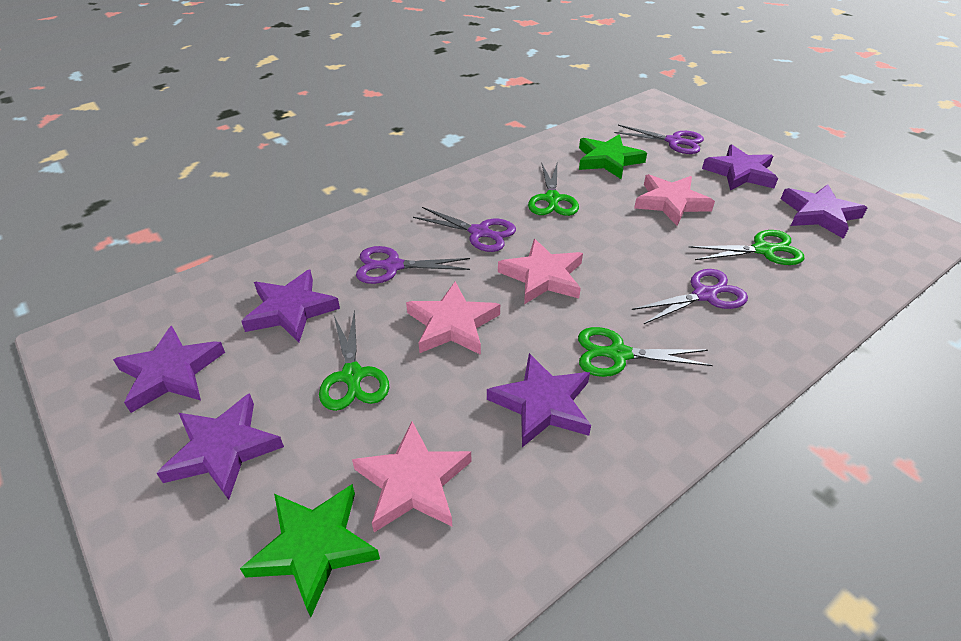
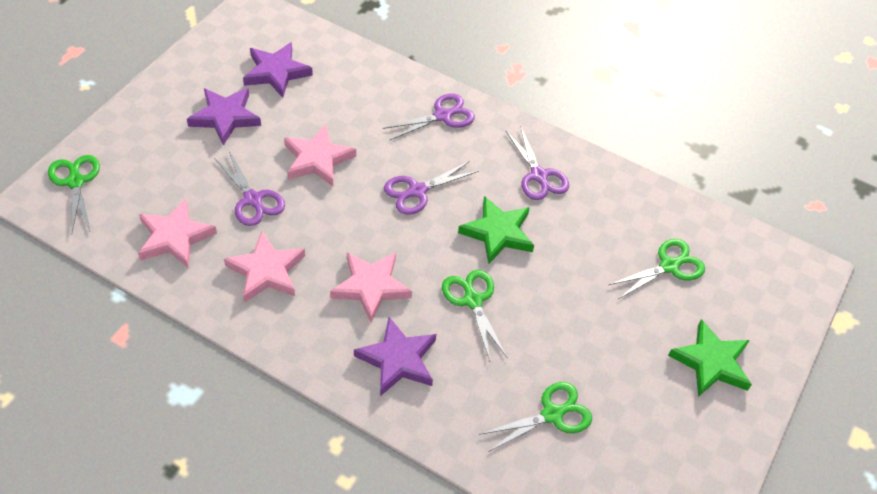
purple star: [113,325,225,413] [157,393,284,500] [241,270,340,343] [487,353,591,447] [702,144,778,191] [781,184,867,239] = 6 -> [187,88,261,146] [243,42,313,98] [354,317,436,396] = 3

